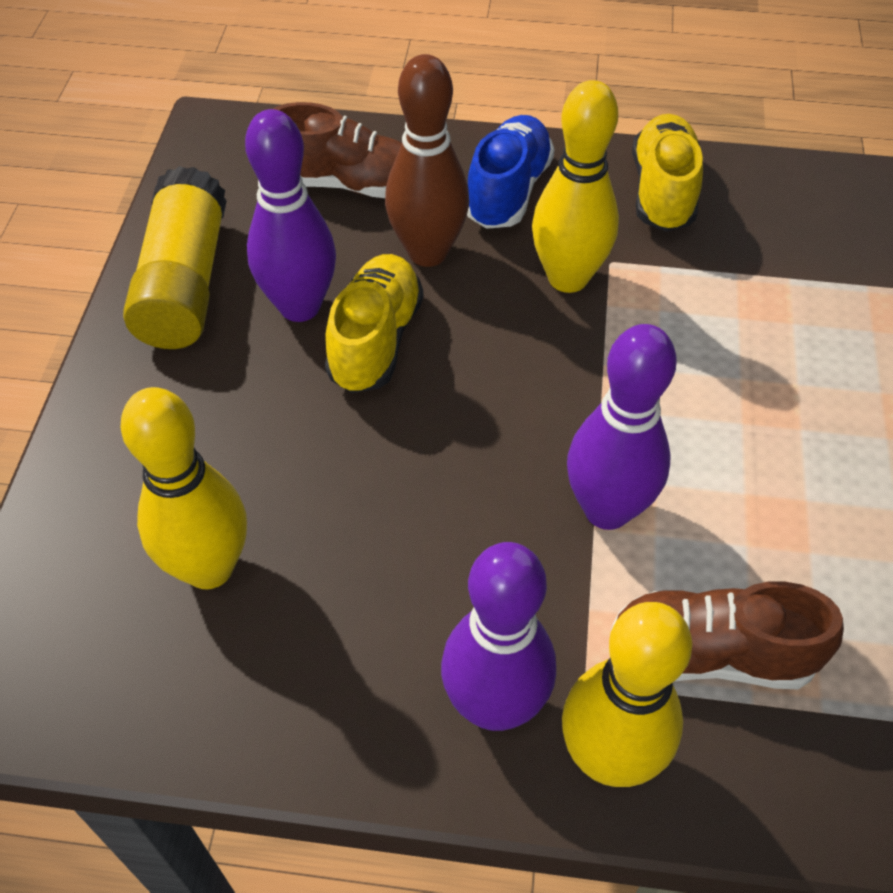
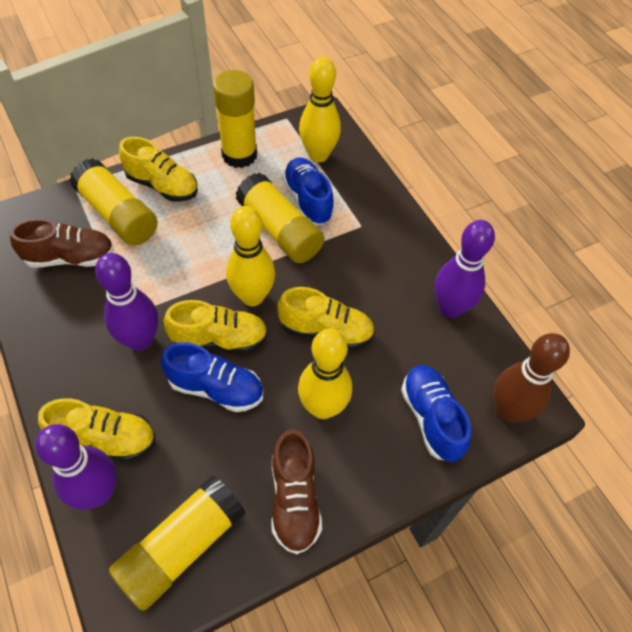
blue shoe: [467,115,554,229] = 1 -> [161,342,263,412] [282,157,334,225] [401,365,471,462] = 3
yellow glue stick: [123,166,227,349] = 1 -> [70,158,158,246] [109,476,246,611] [213,70,257,168] [236,173,324,263] = 4
yellow shoe: [325,254,423,393] [632,114,703,232] = 2 -> [38,398,155,461] [119,137,198,202] [164,300,268,353] [278,287,375,350] = 4

